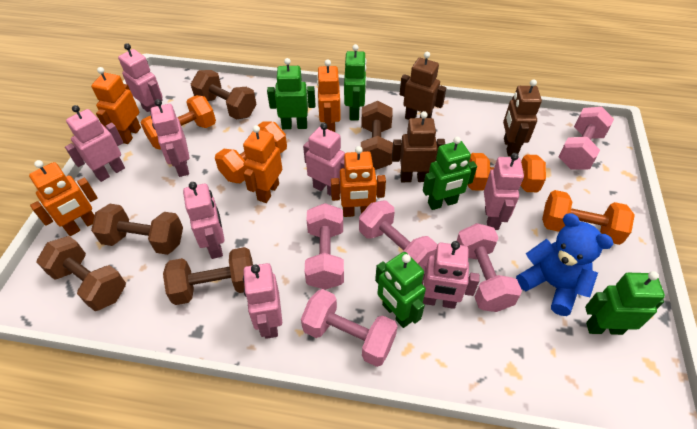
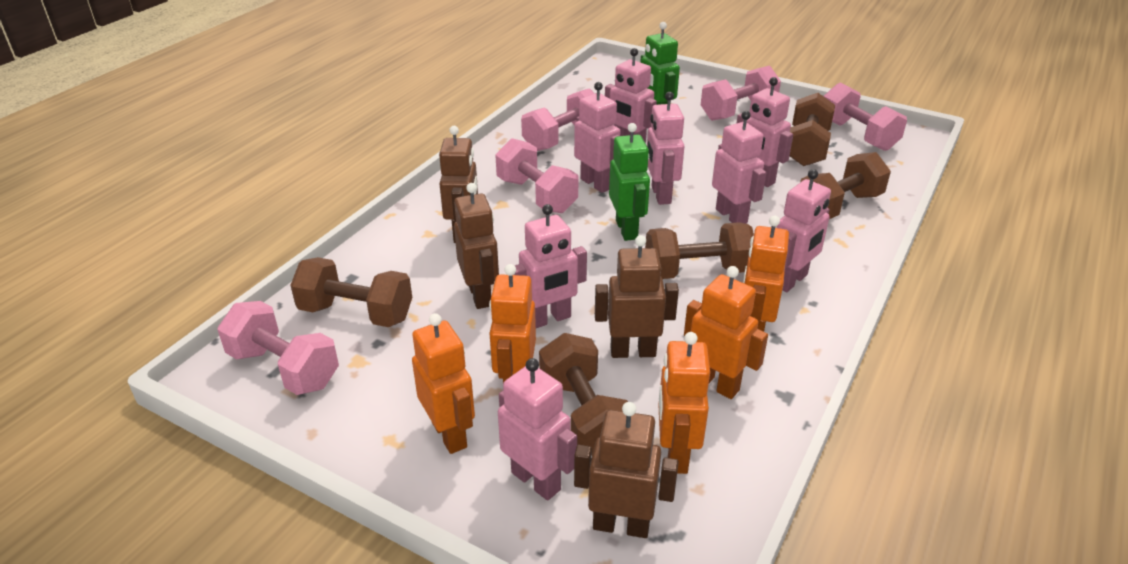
blue teddy bear: [516,213,614,316] = 1 -> none = 0
brown robot: [392,111,445,182] [399,52,446,120] [503,79,542,156] = 3 -> [439,126,478,243] [454,183,499,309] [574,402,678,538] [595,235,679,358] = 4
green robot: [267,58,315,129] [344,44,367,121] [375,252,426,328] [423,137,477,210] [585,271,665,335] = 5 -> [609,123,650,241] [640,22,680,105] = 2
orange dumbbell: [141,95,216,150] [215,121,287,183] [468,153,546,192] [542,190,635,245] = 4 -> none = 0

